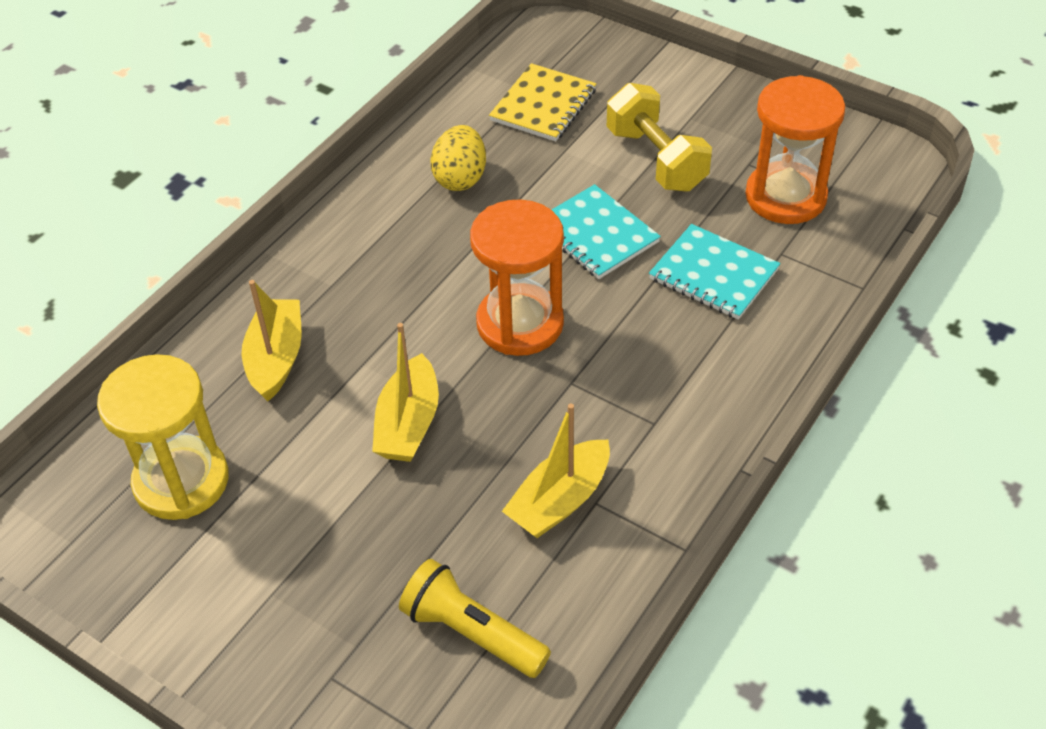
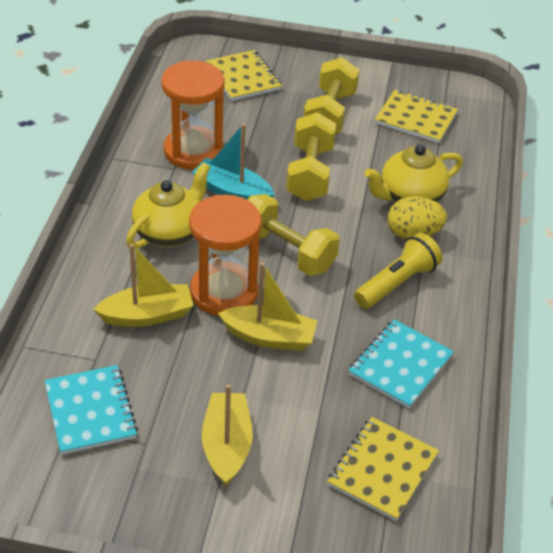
turquoise boat: none = 0 -> [192,124,275,200] = 1
yellow dumbbell: [607,83,712,192] = 1 -> [247,194,340,276] [286,112,336,201] [304,57,359,134] = 3
yellow hourglass: [97,354,229,520] = 1 -> none = 0
yellow notebook: [489,63,597,141] = 1 -> [206,50,282,101] [327,417,439,521] [375,90,458,143] = 3
yellow teapot: none = 0 -> [126,162,210,249] [364,144,463,202] = 2

